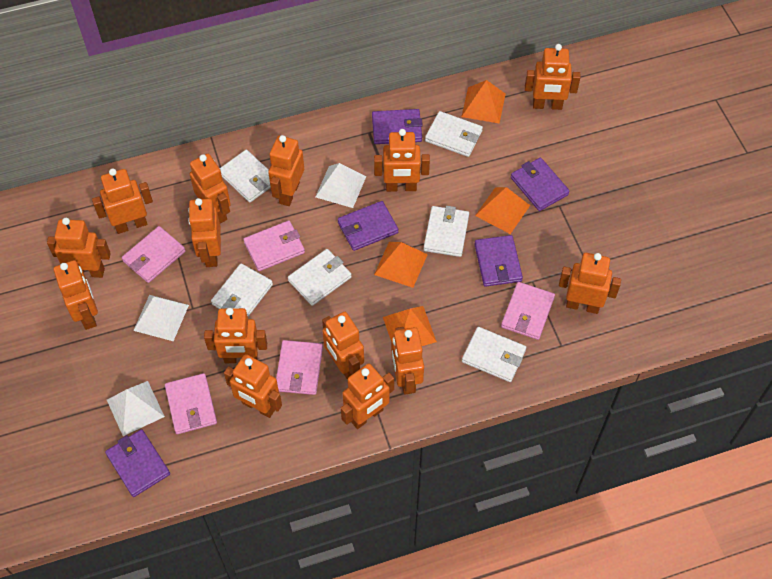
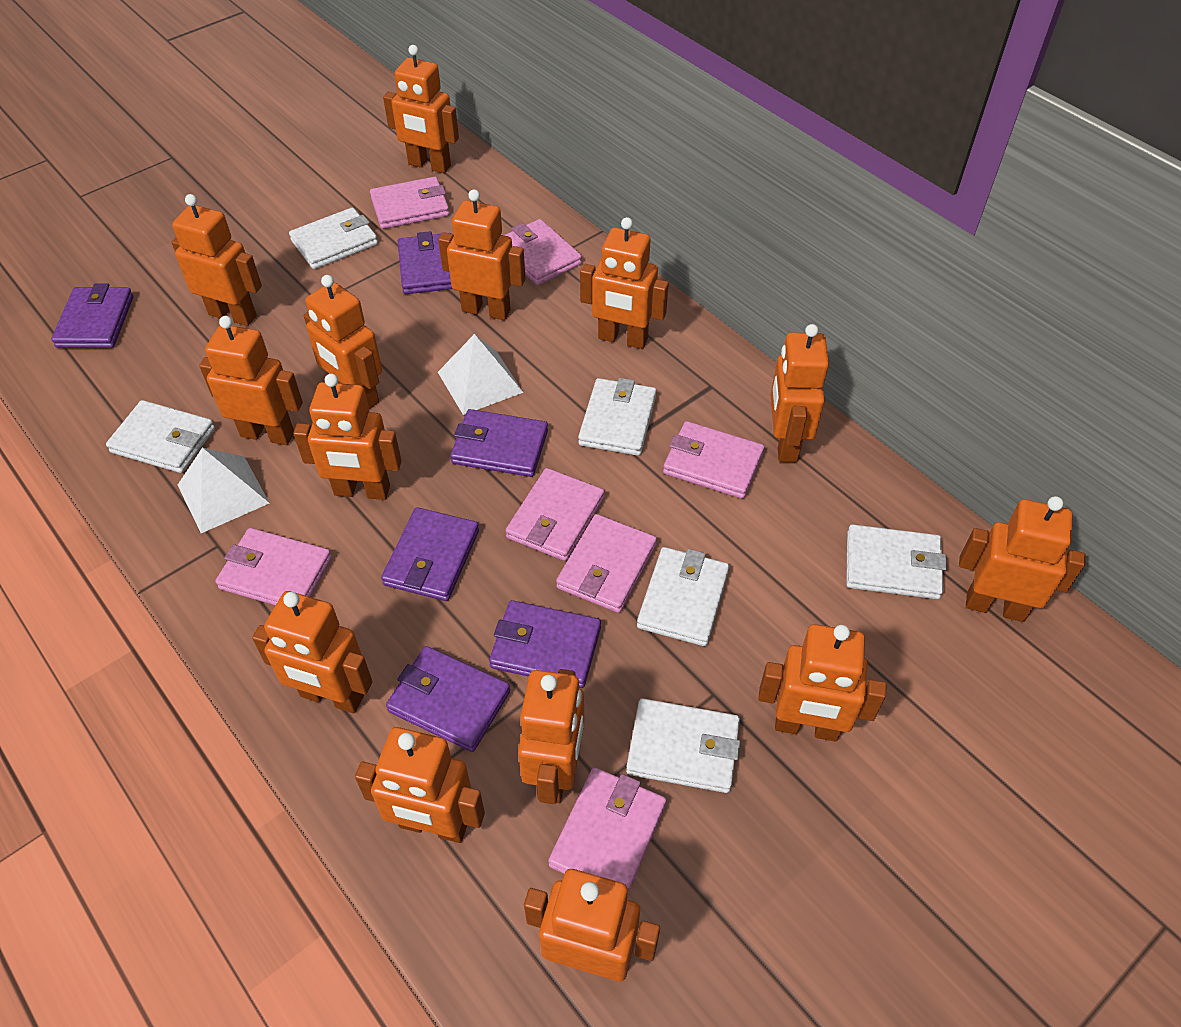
orange pyramid: [374,242,428,288] [383,306,437,346] [461,80,506,124] [475,187,530,234] = 4 -> none = 0
pink wallet: [122,226,186,283] [165,373,217,434] [243,221,305,271] [276,340,323,395] [501,282,555,340] = 5 -> [215,528,332,606] [370,177,449,229] [504,219,582,285] [506,468,604,561] [548,767,666,893] [556,514,657,613] [663,421,764,499] = 7
purple wallet: [105,429,170,497] [338,201,398,251] [372,109,423,144] [474,235,523,287] [511,158,570,211] = 5 -> [51,283,133,348] [381,507,479,601] [386,646,510,752] [398,231,453,294] [450,409,548,477] [489,600,601,688] = 6
white pyramid: [107,381,165,436] [133,295,189,341] [315,163,366,208] = 3 -> [178,448,269,533] [438,334,524,415] = 2

